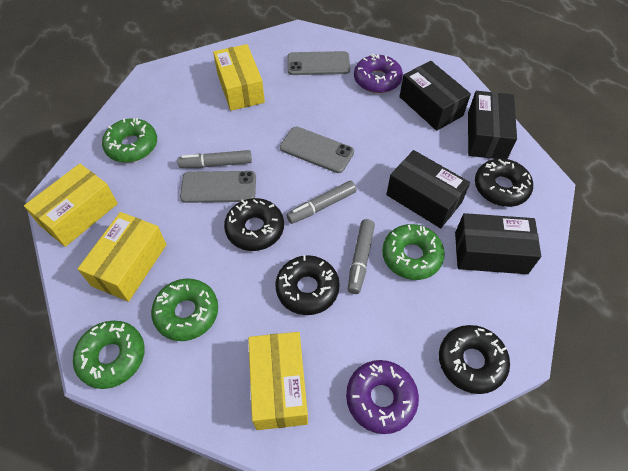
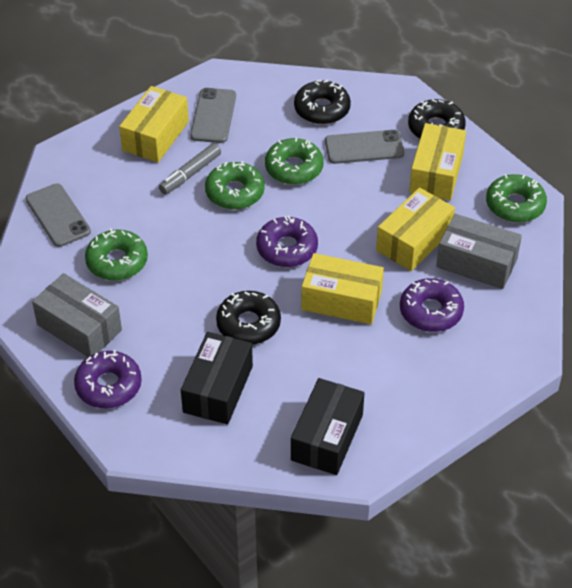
black box: [386,150,470,228] [399,61,471,131] [455,213,541,274] [468,91,517,159] = 4 -> [181,332,253,425] [291,378,364,475] = 2
black donut: [224,198,284,251] [275,255,340,315] [439,325,510,394] [475,158,533,207] = 4 -> [216,291,281,345] [294,80,351,124] [408,99,466,139] = 3
grey box: none = 0 -> [32,273,122,357] [436,214,522,289] = 2
grey marker: [177,150,252,168] [286,180,357,224] [348,219,375,294] = 3 -> [159,143,221,194] = 1
purple donut: [346,360,419,434] [354,54,403,93] = 2 -> [74,350,142,408] [256,216,318,267] [400,278,464,332] = 3

